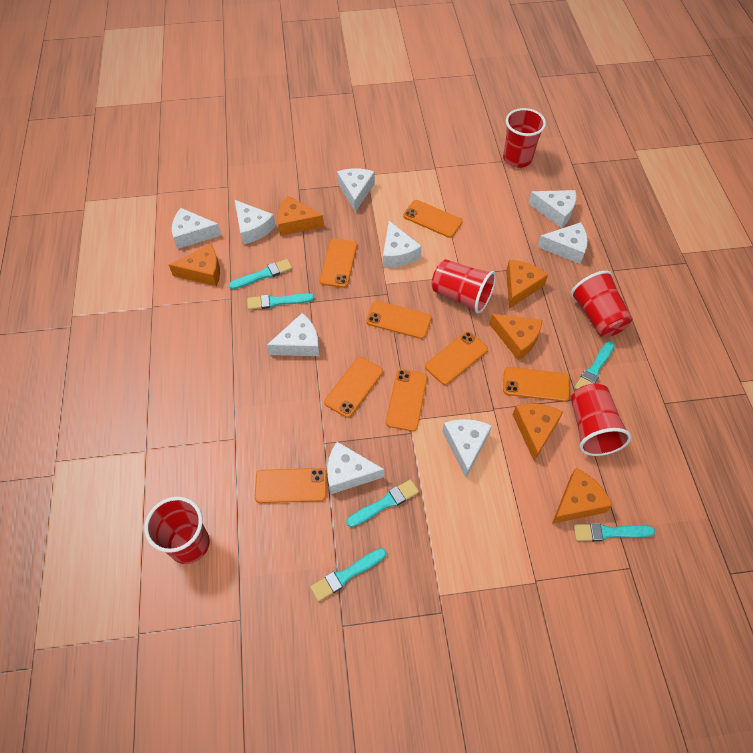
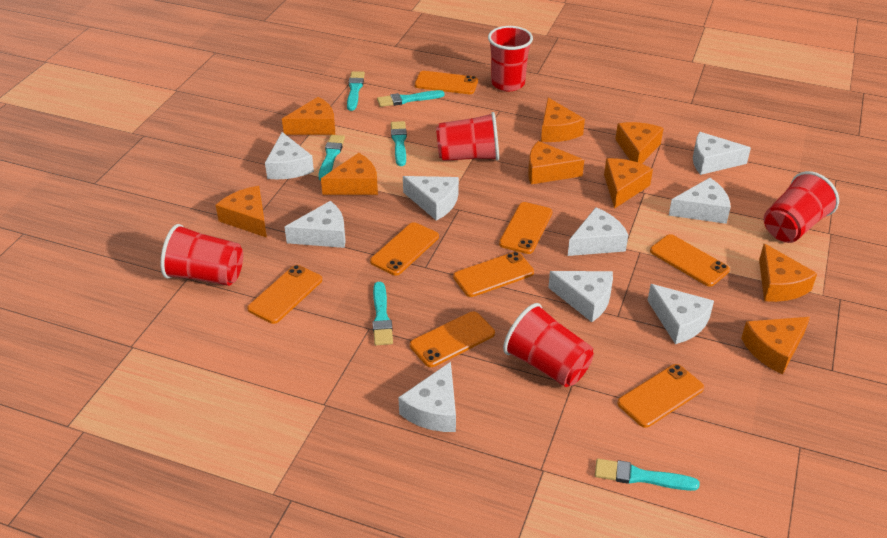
orange cheese: [169,244,220,286] [277,196,324,236] [490,314,542,360] [506,260,548,309] [513,404,563,461] [552,468,613,524] = 6 -> [216,186,267,238] [282,97,335,135] [321,153,378,195] [528,141,584,184] [541,98,585,142] [604,158,653,209] [615,122,664,164] [741,317,810,374] [759,243,818,302] = 9

